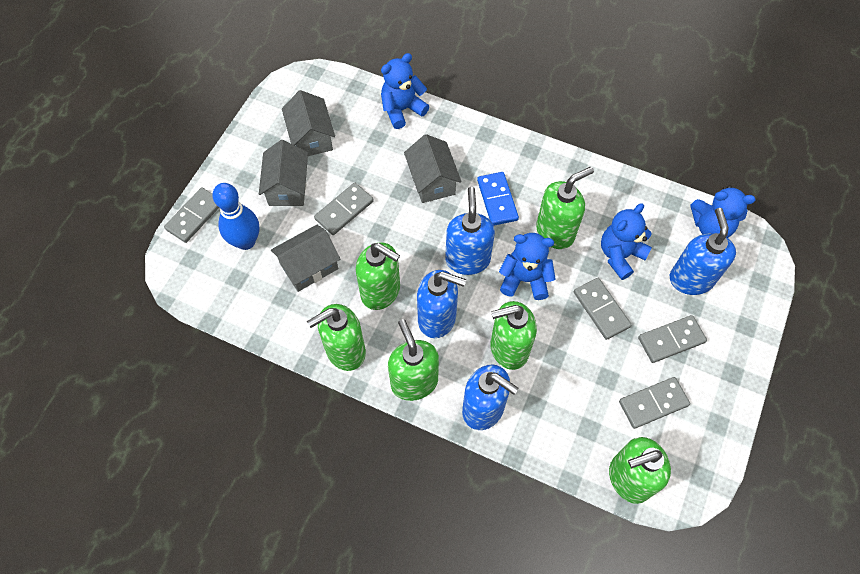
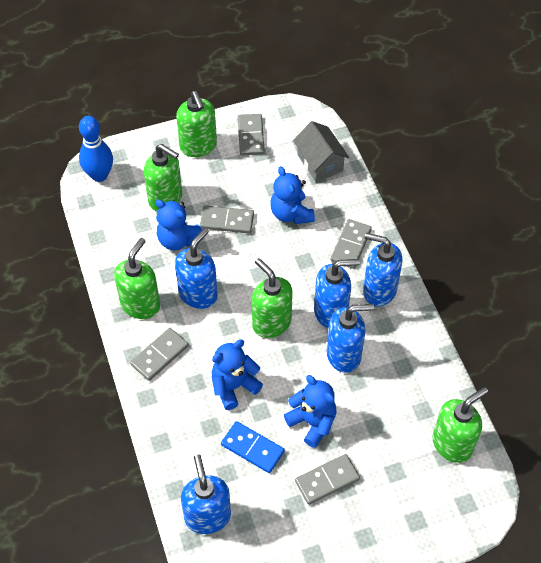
blue soap dispenser: [417,270,466,338] [445,187,495,275] [462,364,519,430] [670,208,736,295] = 4 -> [175,228,218,309] [181,455,231,534] [314,259,360,328] [327,304,375,373] [363,233,402,307] = 5
green soap dispenser: [307,304,366,371] [356,242,400,310] [388,319,439,401] [490,301,537,370] [536,167,594,249] [609,437,671,504] = 6 -> [114,238,160,319] [144,144,182,212] [176,91,217,157] [252,258,293,338] [432,387,488,463] = 5
grey house: [259,140,308,206] [271,225,340,292] [282,90,335,156] [404,134,462,203] = 4 -> [293,121,349,182] = 1

